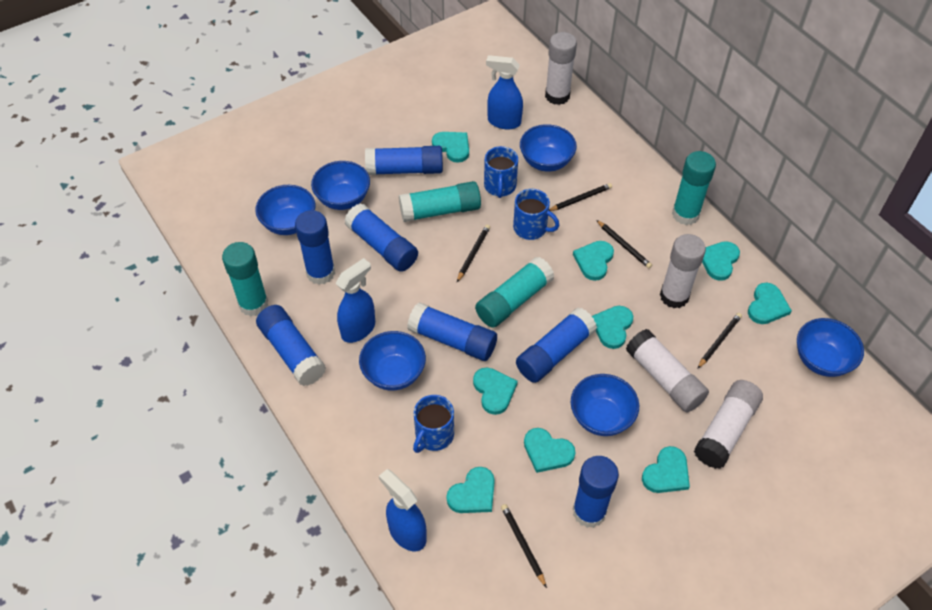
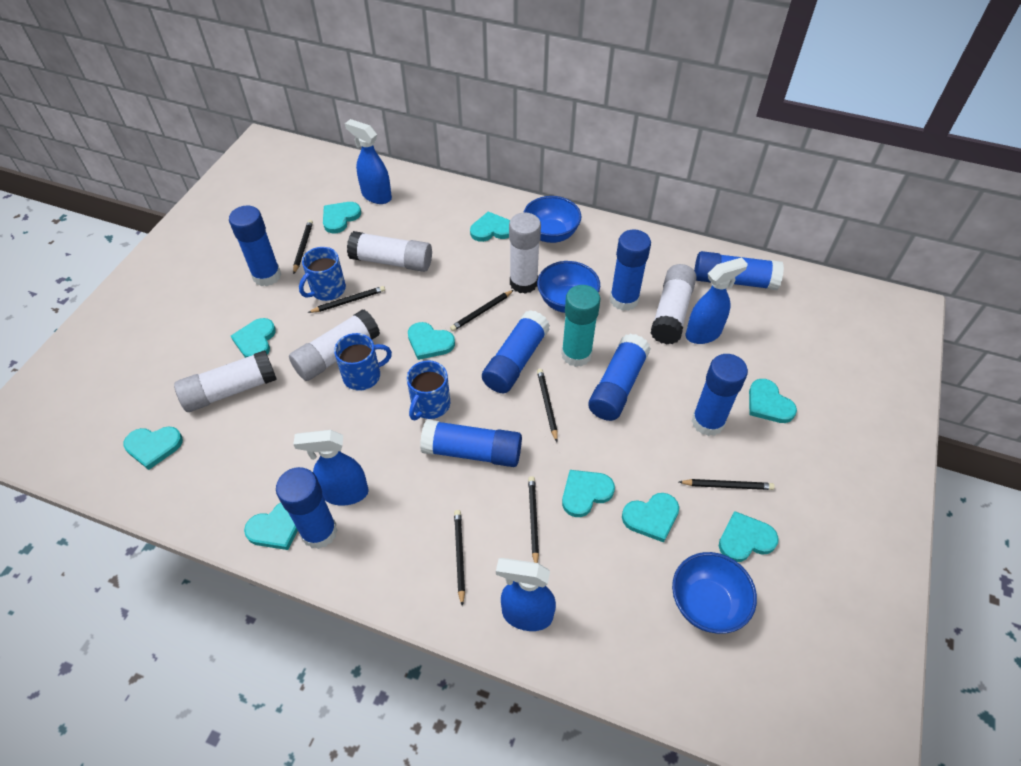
black pencil: [457,225,490,282] [501,504,547,588] [549,183,612,211] [596,220,652,269] [697,313,742,369] = 5 -> [293,220,313,274] [308,286,385,313] [450,290,514,331] [454,510,465,606] [528,476,539,563] [537,369,558,442] [679,479,775,490] = 7
blue bowl: [255,185,315,235] [311,161,370,210] [359,331,426,391] [520,124,577,171] [571,374,639,436] [797,318,864,377] = 6 -> [523,196,582,243] [537,261,600,313] [672,552,757,634] = 3
blue glue stick: [256,305,326,386] [295,210,335,285] [345,203,418,272] [365,146,443,175] [407,302,497,361] [516,308,597,383] [573,456,619,528] = 7 -> [229,205,281,286] [276,467,338,549] [420,419,522,467] [482,310,550,393] [588,334,651,421] [610,229,651,311] [692,354,748,436] [694,251,784,290] = 8
blue spray bottle: [335,258,375,343] [379,469,427,551] [486,55,523,130] = 3 -> [293,430,369,506] [345,119,392,204] [496,558,556,631] [685,257,748,344] = 4
turquoise glue stick: [222,242,268,317] [399,181,481,222] [475,257,554,328] [672,151,716,225] = 4 -> [561,285,600,367] = 1
turquoise heart: [432,132,469,163] [446,467,495,513] [473,367,518,415] [524,428,576,473] [573,241,614,281] [592,306,633,349] [642,446,690,493] [702,241,740,281] [748,283,792,324] = 9 -> [124,426,183,470] [231,318,276,358] [244,502,298,550] [323,202,361,233] [408,322,455,360] [470,211,510,242] [562,470,615,517] [622,493,679,543] [719,511,779,562] [749,379,797,423] = 10
white glue stick: [545,32,577,105] [626,329,709,412] [660,234,706,308] [694,380,763,469] = 4 -> [174,350,277,412] [289,309,380,381] [347,231,432,272] [509,212,541,294] [651,264,697,344] = 5

